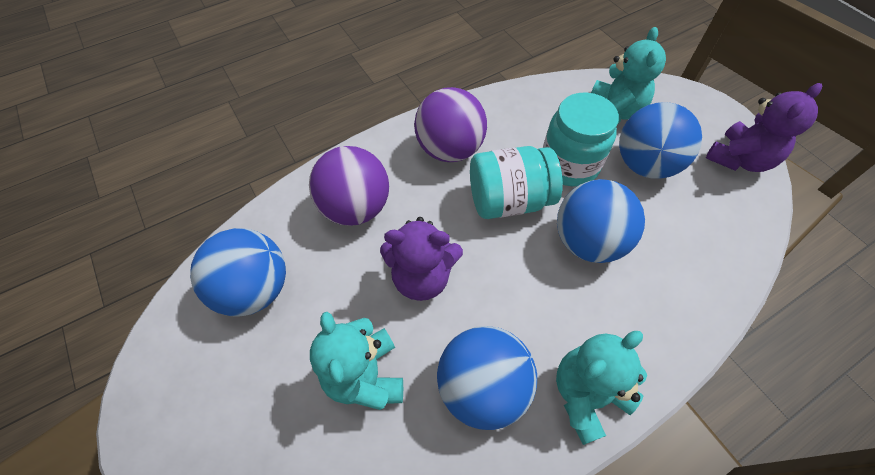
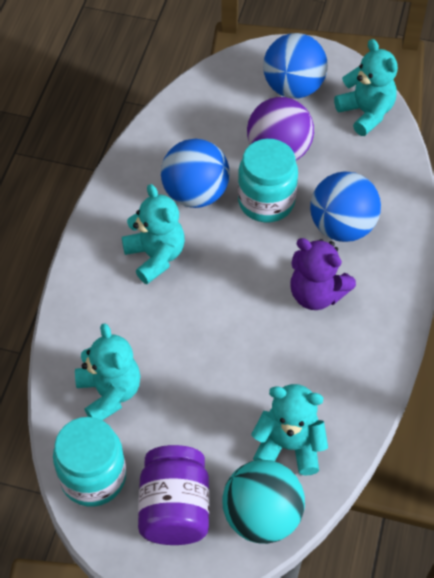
blue ball: [190,228,286,317] [437,326,537,430] [557,179,645,263] [619,102,702,179] = 4 -> [161,139,230,208] [263,33,328,99] [310,171,381,242] = 3
purple ball: [309,146,389,226] [414,87,487,162] = 2 -> [247,97,314,160] = 1
purple jar: none = 0 -> [138,445,209,545] = 1
purple teddy bear: [380,217,463,301] [706,83,822,172] = 2 -> [290,238,356,310] = 1
turquoise ball: none = 0 -> [222,460,305,544] = 1
turquoise teddy bear: [310,312,403,410] [556,331,647,445] [591,27,666,124] = 3 -> [75,323,141,420] [122,184,185,284] [251,384,328,476] [334,39,398,136] = 4

